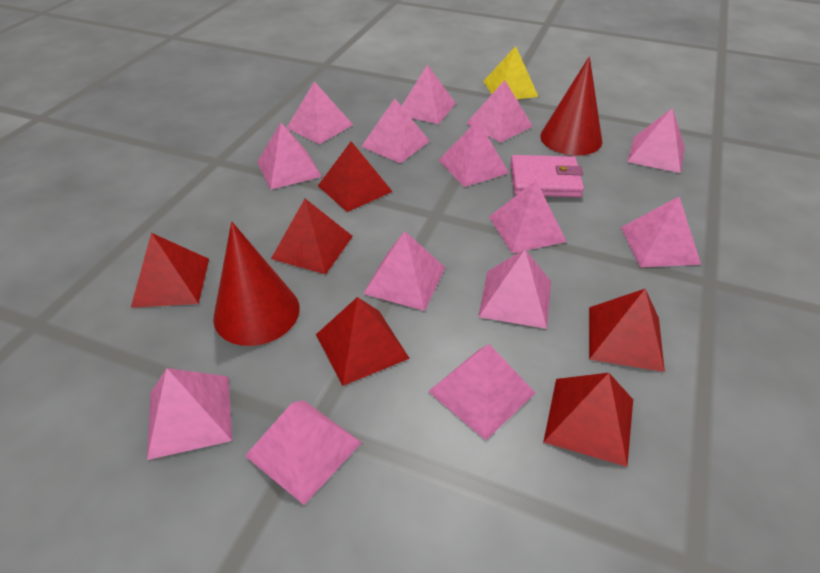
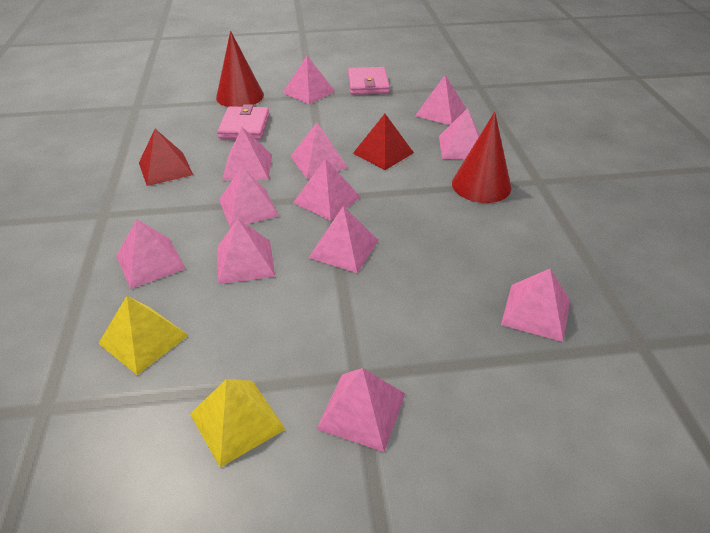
pink pyramid: [147,368,232,460] [245,400,362,505] [257,123,322,190] [287,81,353,144] [361,99,430,163] [363,231,446,311] [402,65,456,124] [428,344,535,440] [439,120,509,187] [466,80,533,143] [478,249,551,329] [489,180,567,253] [621,197,701,267] [627,108,685,173] = 14 -> [116,219,186,289] [217,219,275,284] [219,166,279,228] [222,127,272,180] [283,56,335,104] [291,122,348,179] [293,158,360,221] [308,206,379,273] [316,368,405,452] [415,75,466,125] [439,108,480,159] [501,269,570,342] = 12
pink wallet: [510,155,584,197] = 1 -> [217,104,269,140] [348,67,390,95] = 2
red pyramid: [131,233,209,308] [271,199,353,274] [316,297,410,386] [318,141,393,212] [543,373,633,467] [589,289,665,372] = 6 -> [139,129,193,186] [353,114,414,170] = 2
yellow pyramid: [483,46,538,99] = 1 -> [98,296,189,375] [190,379,286,468] = 2

